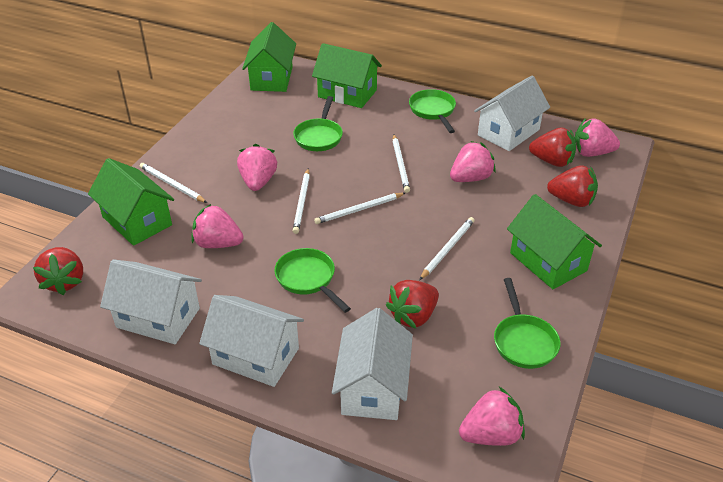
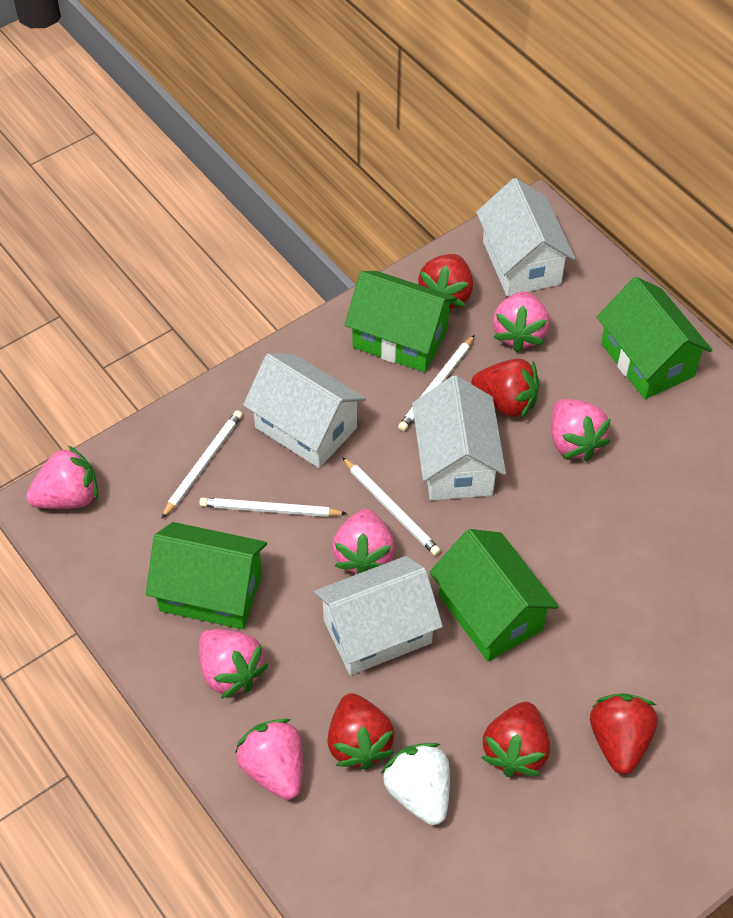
green pan: [275,248,351,313] [293,96,343,151] [409,89,456,133] [494,278,561,369] = 4 -> none = 0
pink strawberry: [191,204,244,248] [237,144,277,191] [450,141,496,182] [459,387,525,446] [575,118,620,157] = 5 -> [26,445,98,509] [199,629,268,699] [235,719,303,800] [332,509,395,574] [493,291,550,352] [551,399,611,461] = 6
red strawberry: [33,247,83,295] [386,280,439,329] [529,127,576,167] [547,165,598,207] = 4 -> [328,693,395,770] [418,254,473,309] [471,359,539,418] [482,702,550,777] [590,693,658,775] = 5
white pencil: [140,163,207,203] [293,168,310,234] [314,193,405,224] [392,134,410,193] [420,217,475,280] = 5 -> [161,410,242,519] [199,497,347,517] [342,457,441,556] [398,335,475,431] = 4
white strawberry: none = 0 -> [381,743,450,825] = 1

